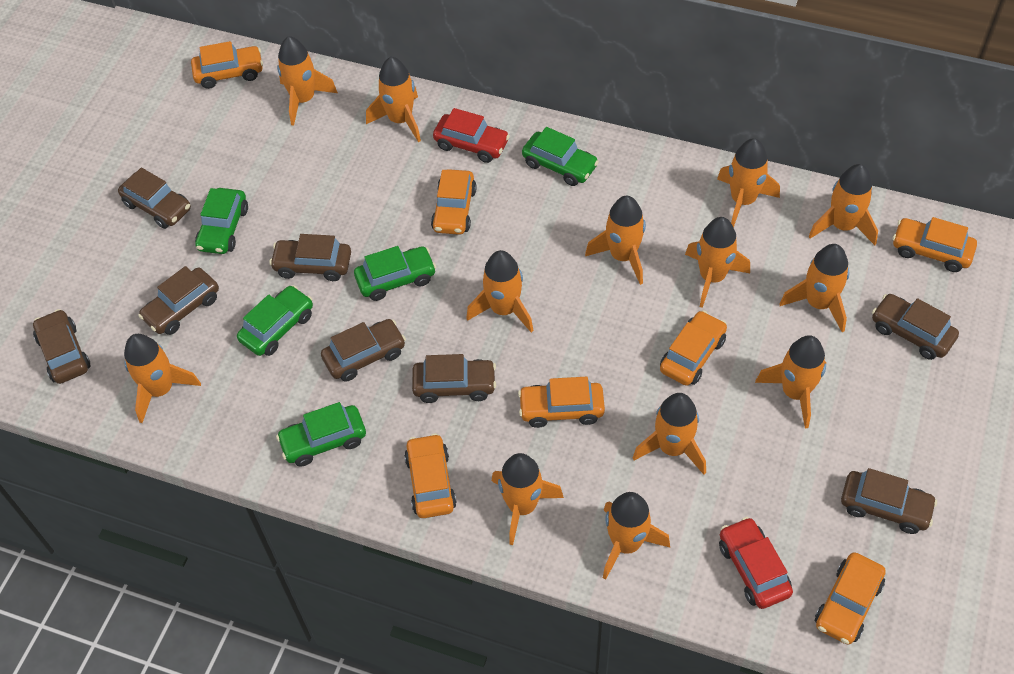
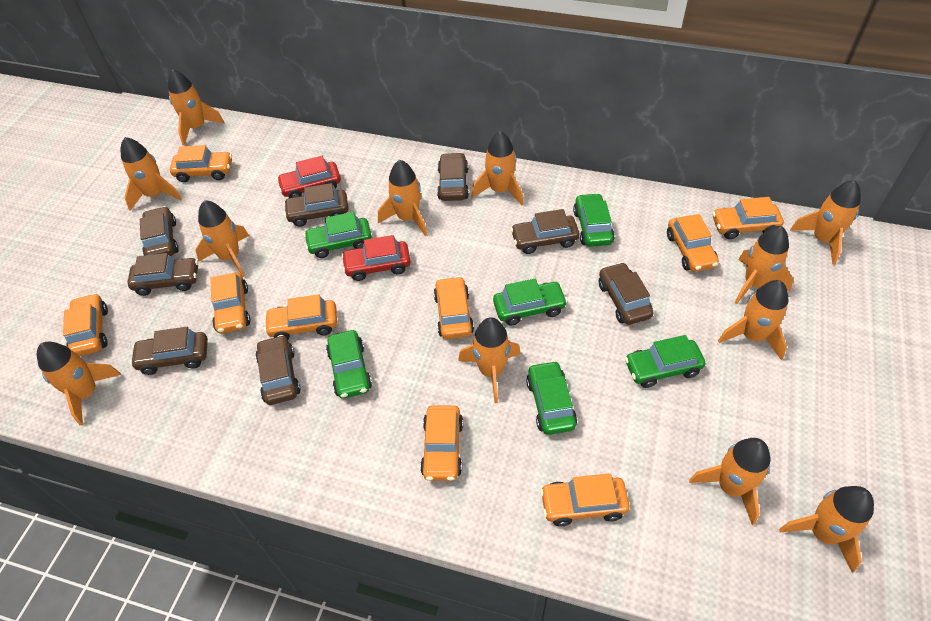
green car: [195,188,248,254] [237,285,313,356] [276,402,366,466] [354,246,436,301] [522,127,599,186] = 5 -> [304,212,372,258] [326,330,372,399] [493,279,568,326] [526,360,577,435] [573,193,615,247] [625,335,705,388] = 6
orange car: [191,41,263,89] [404,433,457,518] [431,169,477,235] [518,377,605,428] [660,310,727,386] [815,552,886,645] [893,217,977,272] = 7 -> [63,293,108,356] [170,145,232,182] [210,273,250,334] [264,294,337,339] [420,405,463,481] [433,276,474,339] [540,473,630,527] [667,214,719,272] [712,197,784,239] = 9
orange rocket: [124,334,201,423] [277,36,338,126] [366,57,421,142] [466,250,534,333] [492,453,564,545] [585,196,646,285] [603,492,670,580] [633,393,706,475] [685,217,750,308] [717,138,780,228] [755,335,826,428] [779,244,849,332] [808,164,878,245] = 13 -> [37,342,121,426] [121,137,182,210] [168,69,225,145] [195,200,249,277] [378,160,427,236] [458,317,521,403] [471,131,523,205] [689,438,770,525] [718,280,789,360] [734,226,793,304] [779,486,874,573] [790,180,861,265] = 12

